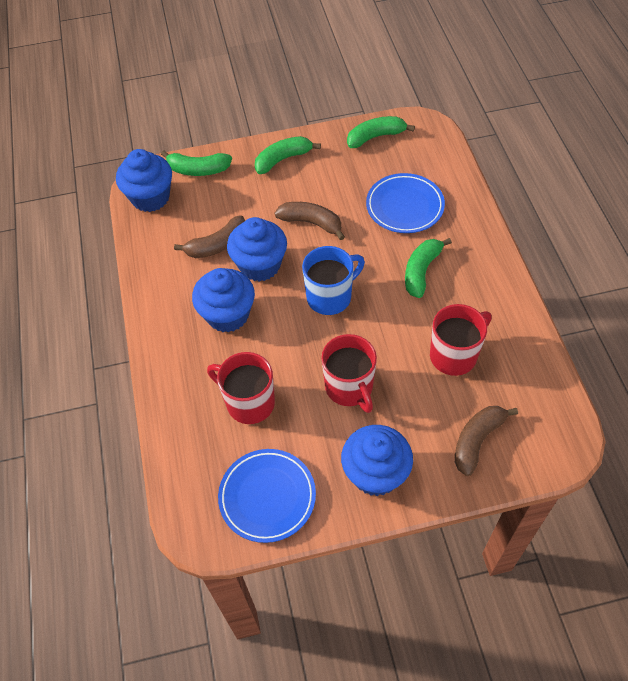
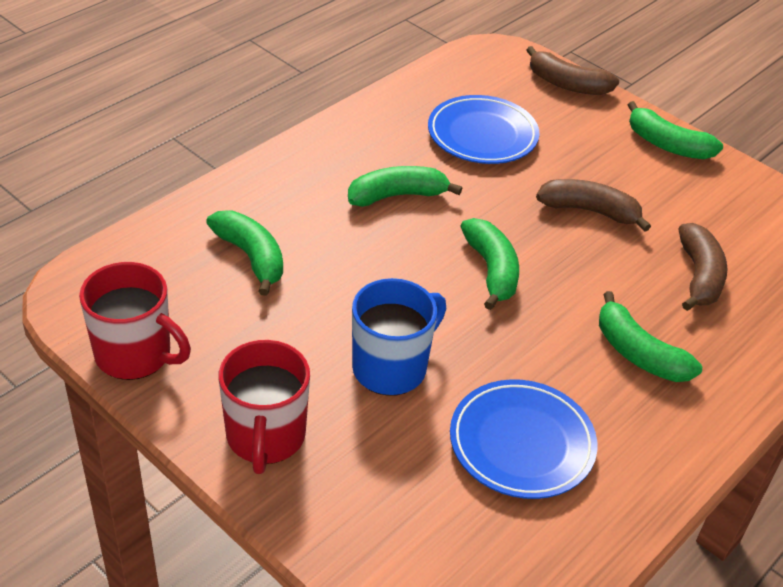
blue cupcake: [116,149,172,212] [192,268,255,333] [227,217,287,282] [341,425,413,496] = 4 -> none = 0
green banana: [161,151,232,176] [255,136,321,174] [347,116,415,148] [405,238,452,298] = 4 -> [206,210,283,296] [348,166,462,207] [460,218,519,310] [599,291,702,382] [628,101,723,159] = 5
red mug: [207,352,275,424] [321,334,377,413] [430,304,492,376] = 3 -> [79,262,191,380] [219,340,310,474] = 2

